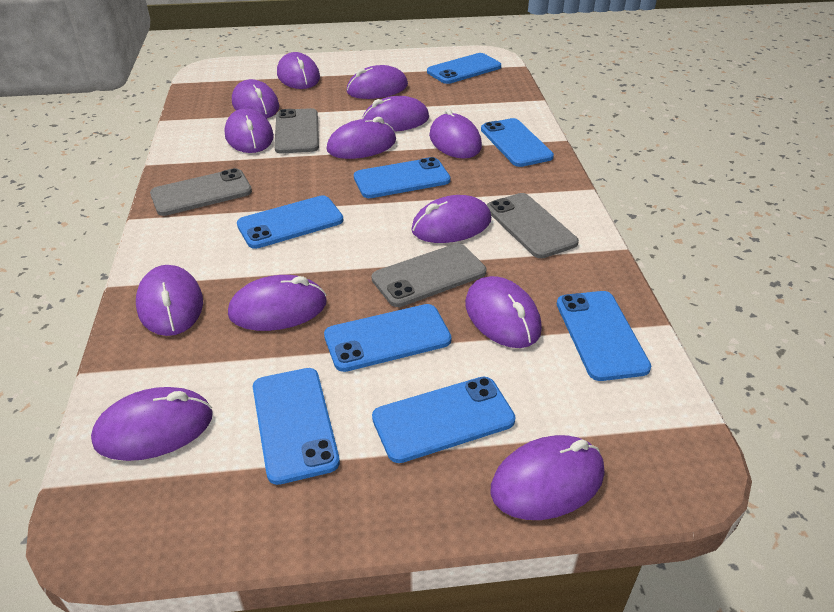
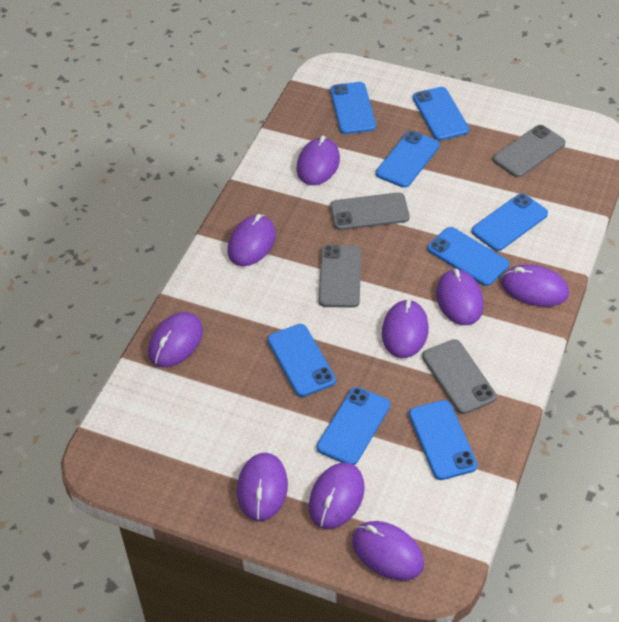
purple mouse: [91,387,213,461] [136,265,203,336] [225,108,274,153] [228,275,327,331] [232,79,279,118] [277,52,320,89] [327,117,396,159] [346,65,408,99] [362,96,429,132] [411,195,491,243] [429,108,482,159] [465,276,542,348] [490,435,604,520] = 13 -> [148,312,203,367] [228,214,276,266] [237,453,288,521] [297,136,340,185] [309,463,365,529] [352,521,424,581] [382,299,429,358] [436,268,484,325] [501,264,569,307] = 9

